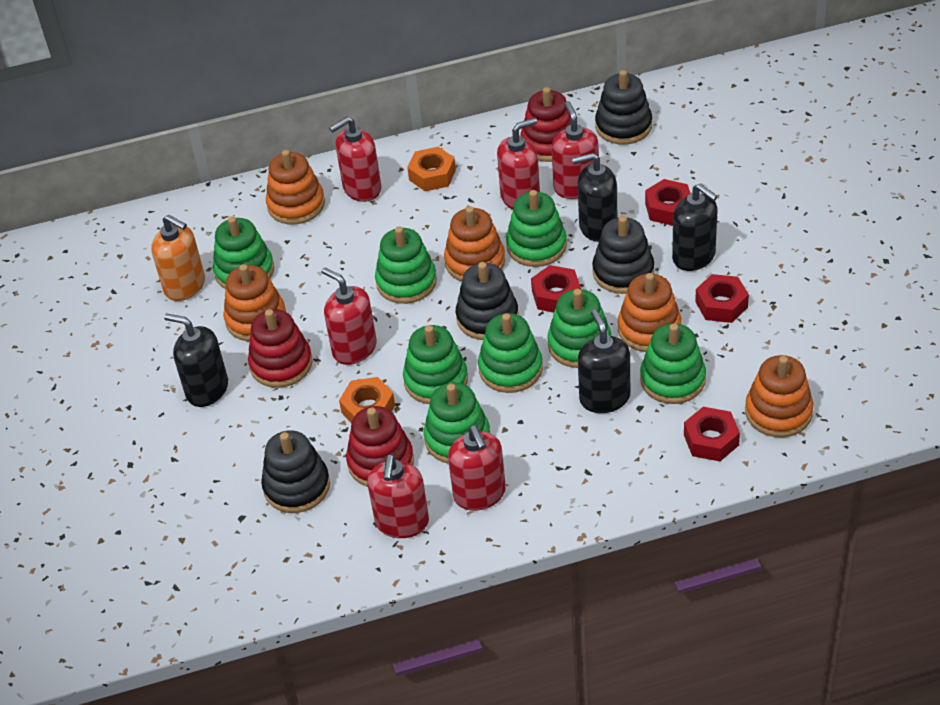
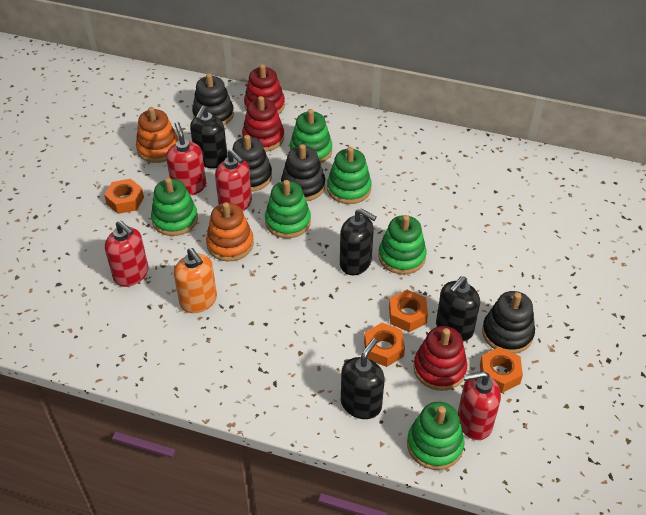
green stacking toy: [213,216,274,289] [375,227,437,304] [403,325,468,404] [424,383,490,463] [478,313,543,393] [506,190,567,267] [547,289,611,368] [640,323,706,404] = 8 -> [151,178,198,236] [265,180,311,238] [290,109,332,163] [327,147,372,204] [378,215,427,275] [407,402,465,470] = 6
orange nut: [339,377,395,423] [407,147,456,191] = 2 -> [104,179,144,214] [364,323,405,367] [389,290,428,332] [480,347,523,393] = 4
orange stacking toy: [223,264,286,341] [266,150,325,225] [444,206,505,281] [618,273,682,352] [745,355,814,438] = 5 -> [136,107,179,163] [206,202,254,261] = 2
red nut: [531,265,581,313] [645,179,690,226] [684,407,740,461] [695,274,749,323] = 4 -> none = 0
red soap dispenser: [322,268,377,365] [329,117,381,202] [368,454,429,538] [448,425,506,511] [497,118,540,210] [551,101,599,199] = 6 -> [105,220,148,287] [166,122,206,196] [215,149,252,211] [458,371,501,440] = 4

